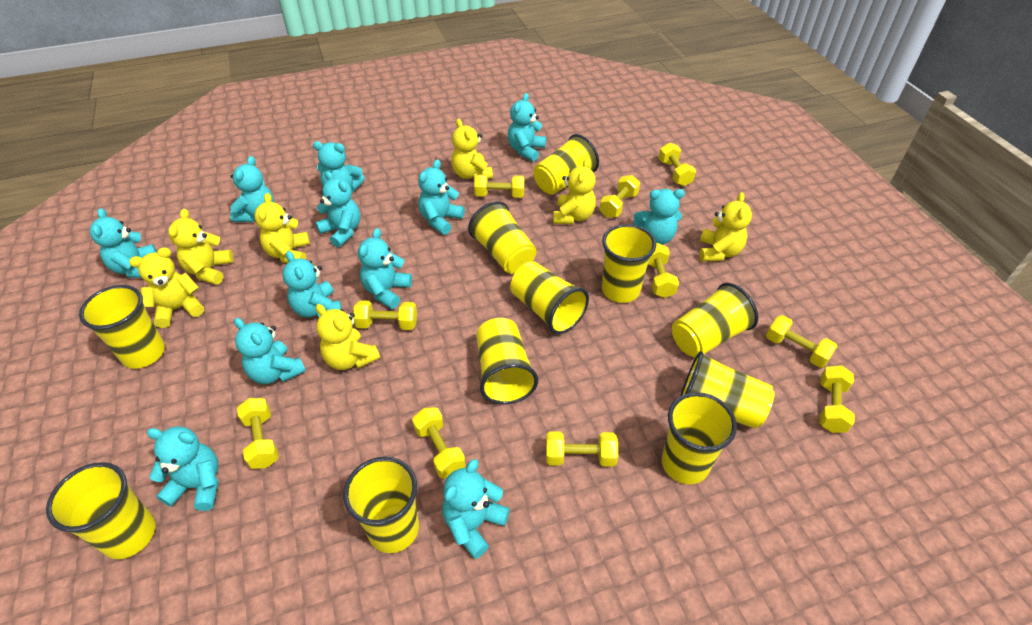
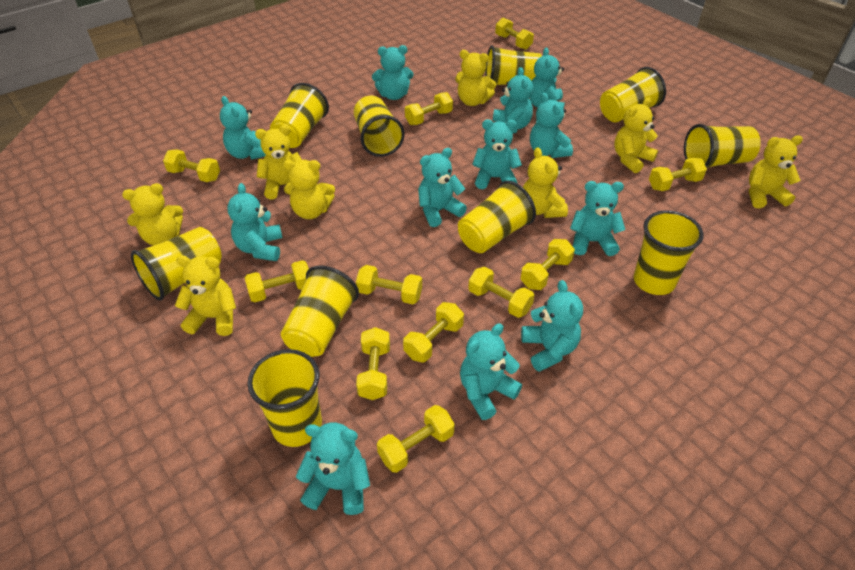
yellow cup: [46,462,156,559] [79,285,165,369] [343,457,419,553] [468,201,536,274] [476,318,538,404] [510,261,589,334] [534,134,599,195] [602,224,656,303] [662,392,737,484] [672,283,758,358] [680,351,775,429] = 11 -> [131,227,222,301] [247,349,322,447] [270,83,329,148] [281,265,359,357] [354,96,405,157] [458,181,536,253] [485,45,542,85] [600,67,666,122] [634,210,704,295] [684,124,761,168] = 10
yellow dumbbell: [237,398,279,469] [353,300,417,330] [412,407,466,478] [474,174,525,198] [546,431,618,467] [600,175,640,218] [648,243,679,298] [659,142,696,186] [766,315,838,368] [819,365,855,433] = 10 -> [163,149,220,182] [245,260,309,303] [356,265,422,304] [356,327,390,400] [377,405,455,473] [403,302,464,362] [405,92,453,125] [468,267,534,318] [495,18,534,50] [521,239,575,290] [649,158,707,191] = 11
yellow teddy bear: [129,247,204,328] [168,209,234,285] [254,193,310,263] [316,304,380,370] [451,119,493,180] [553,158,596,224] [699,192,752,262] = 7 -> [122,183,183,246] [175,255,236,336] [255,125,302,199] [283,160,335,219] [455,50,496,106] [523,147,568,218] [614,98,658,173] [749,135,803,209] = 8

